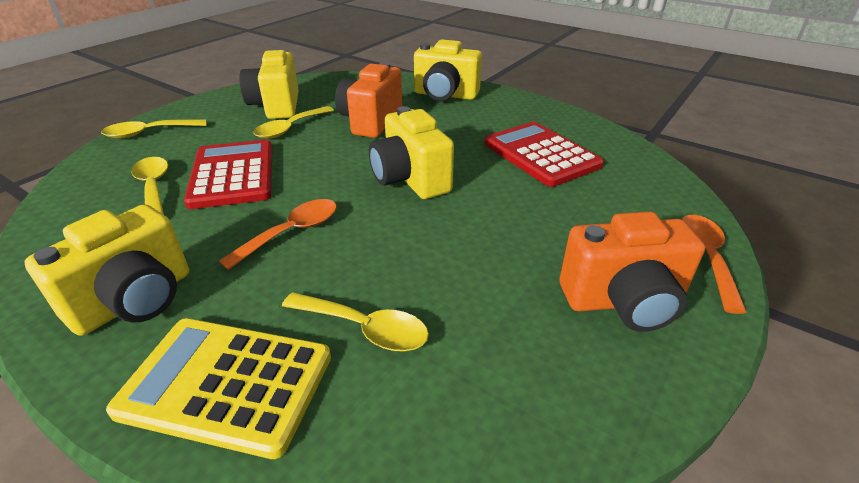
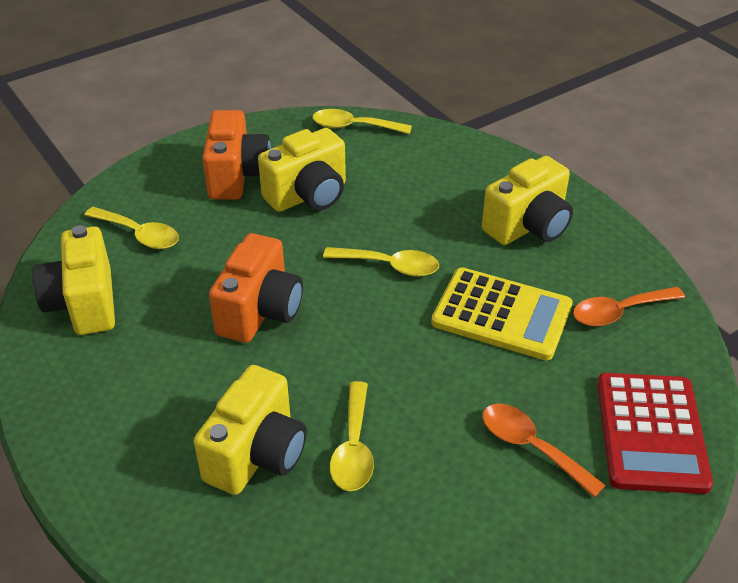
red calculator: [184,140,272,209] [484,122,604,187] = 2 -> [597,373,713,494] = 1

